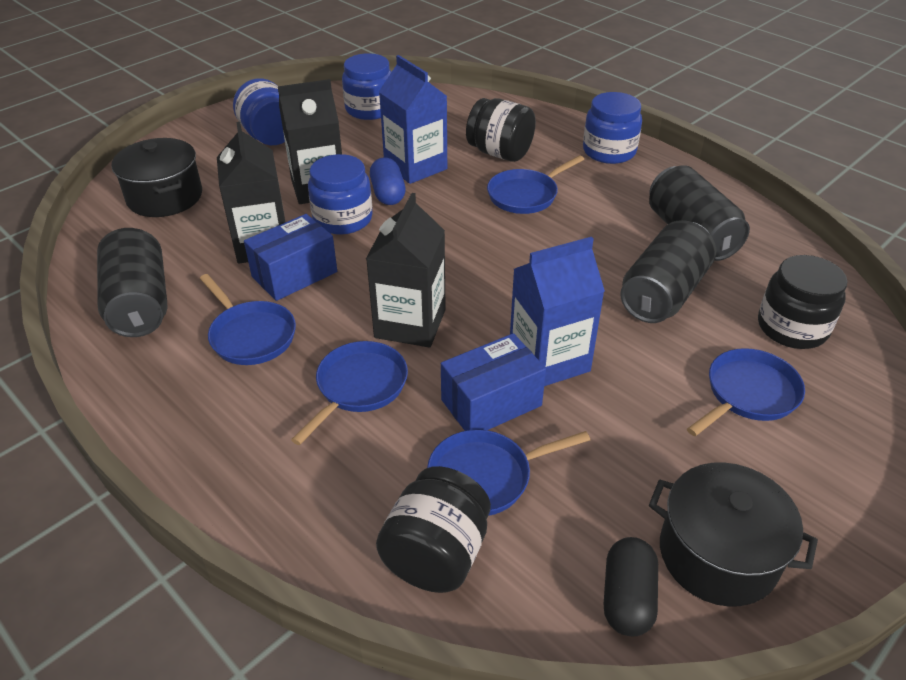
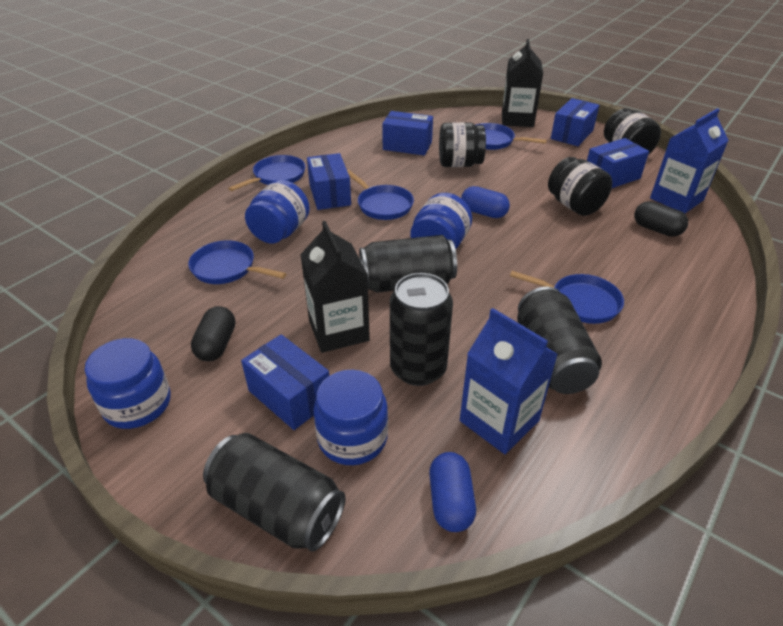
black can: [97,228,167,337] [620,220,716,323] [649,165,750,261] = 3 -> [203,433,346,552] [359,235,457,293] [390,273,453,386] [517,287,602,394] = 4
black capsule: [604,537,658,636] = 1 -> [191,306,235,361] [634,201,688,237] = 2
black carton: [217,122,285,264] [278,79,342,204] [366,193,446,348] = 3 -> [300,221,370,353] [502,39,543,127] = 2
black pot: [111,138,202,217] [649,462,818,607] = 2 -> none = 0
blue box: [244,214,337,301] [441,333,546,431] = 2 -> [241,334,329,430] [307,153,351,210] [382,111,433,156] [551,98,599,146] [587,138,649,188] = 5
blue capsule: [370,158,406,205] = 1 -> [429,452,476,532] [461,186,510,218] = 2

